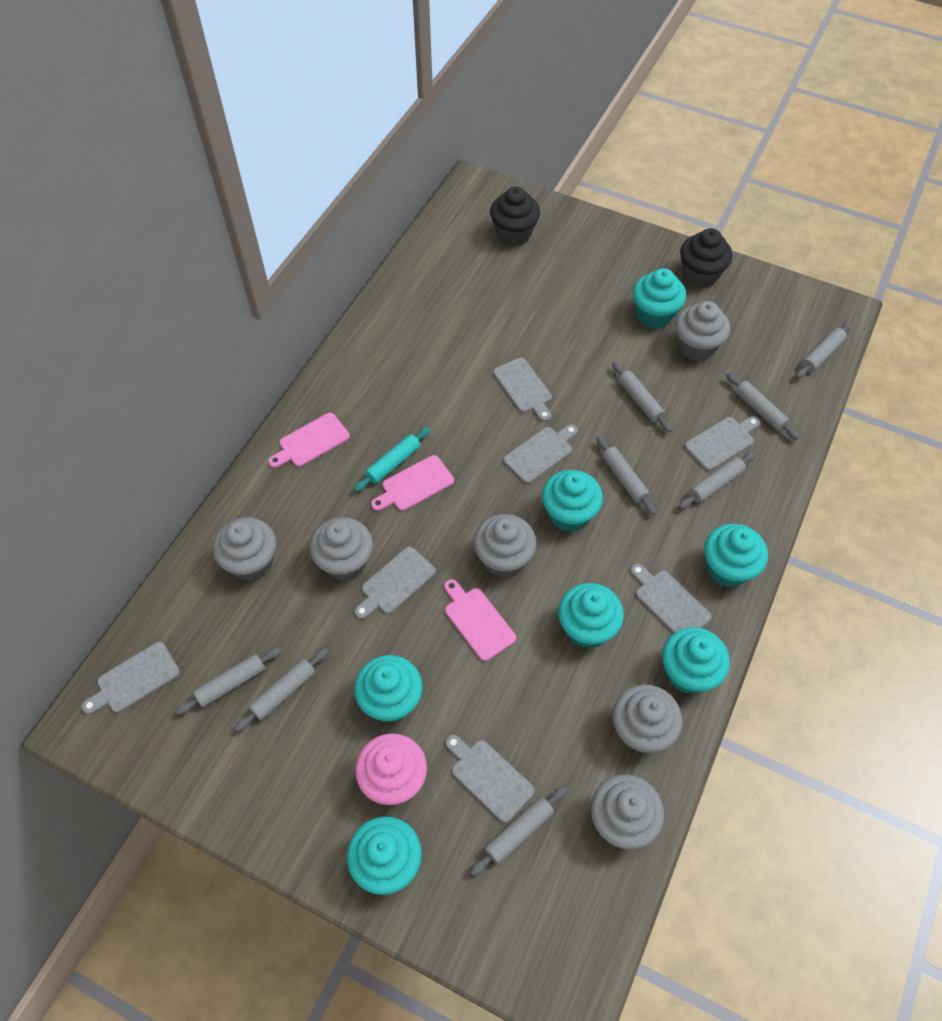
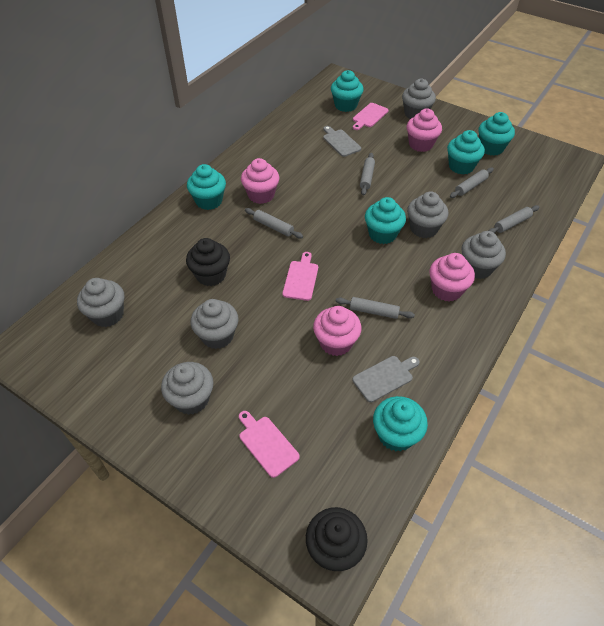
grey cutting board: [82,642,180,714] [355,547,436,619] [445,735,535,823] [493,358,552,422] [503,424,578,483] [630,564,712,633] [685,417,760,471] = 7 -> [323,126,361,157] [352,356,420,402] = 2
grey rolling pin: [176,647,282,715] [234,648,328,732] [470,786,567,876] [596,436,656,515] [612,362,672,432] [679,452,755,509] [726,373,800,440] [796,322,852,379] = 8 -> [245,208,303,239] [336,297,415,319] [360,153,375,195] [450,167,494,198] [489,205,539,233] = 5
pink cupcake: [355,733,427,805] = 1 -> [241,158,280,204] [313,306,362,356] [407,108,442,152] [429,253,475,302] = 4
turquoise cupcake: [347,816,422,895] [354,655,423,723] [542,470,603,532] [558,583,624,649] [633,268,686,328] [662,627,730,694] [704,524,768,587] = 7 -> [187,164,226,210] [331,70,364,112] [365,197,406,244] [373,396,428,452] [447,130,485,175] [479,112,515,156] = 6
turquoise rolling pin: [354,427,431,492] = 1 -> none = 0

